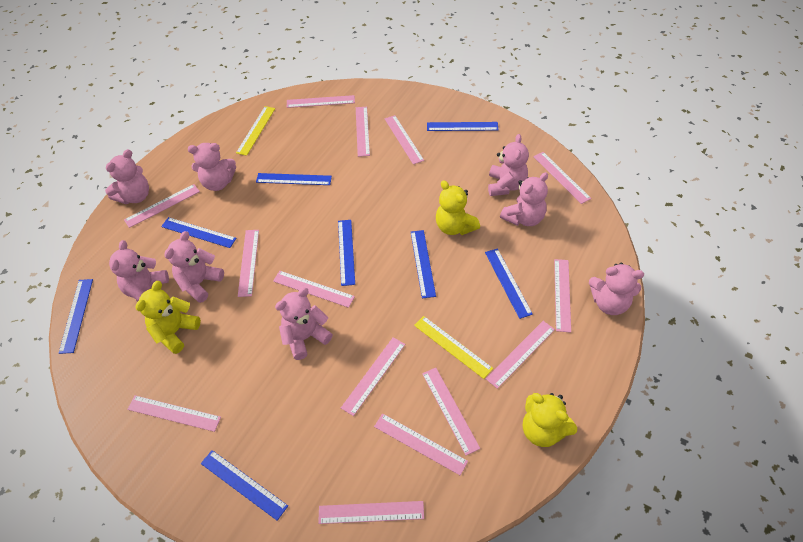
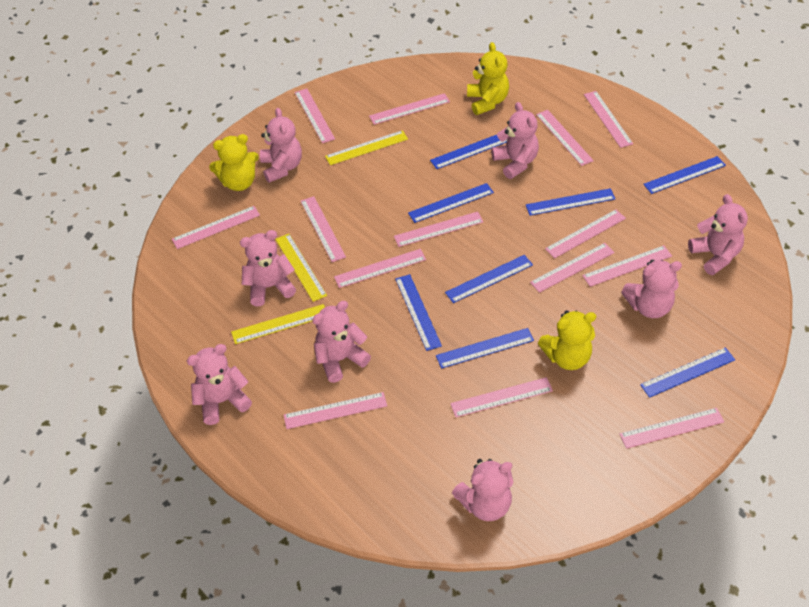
yellow ruler: [236,106,275,156] [414,316,493,379] = 2 -> [231,304,325,344] [275,234,327,302] [325,130,408,165] = 3

